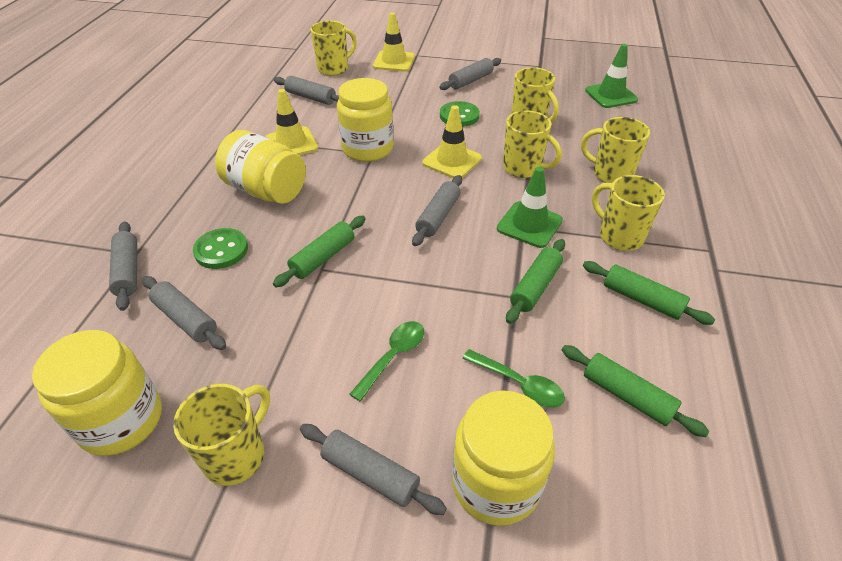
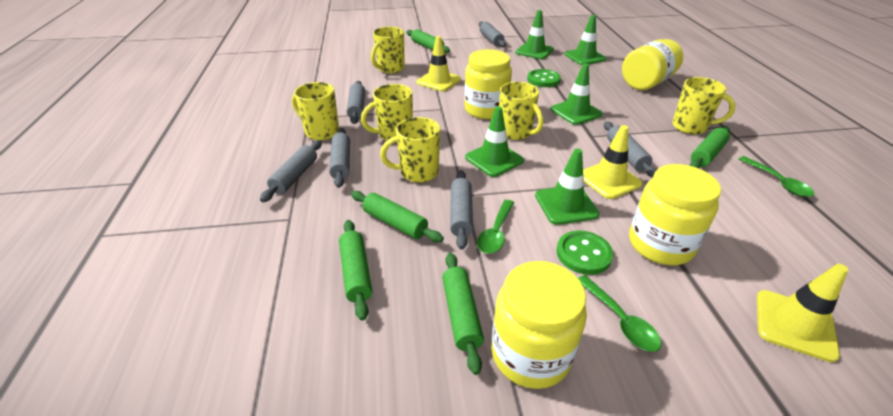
green rolling pin: [273,216,366,287] [506,239,565,324] [562,345,710,437] [583,261,715,325] = 4 -> [339,220,372,321] [351,191,444,242] [406,29,450,53] [442,253,484,375] [690,126,730,168] = 5
green spoon: [350,321,424,402] [462,349,565,408] = 2 -> [477,200,514,254] [578,275,662,352] [738,156,814,197] = 3
green traffic cone: [497,167,563,248] [585,44,638,108] = 2 -> [465,106,524,177] [516,10,554,59] [535,148,599,225] [551,64,603,125] [564,15,607,65] = 5

